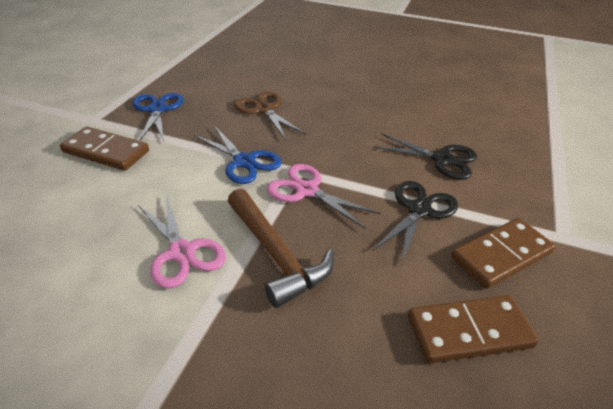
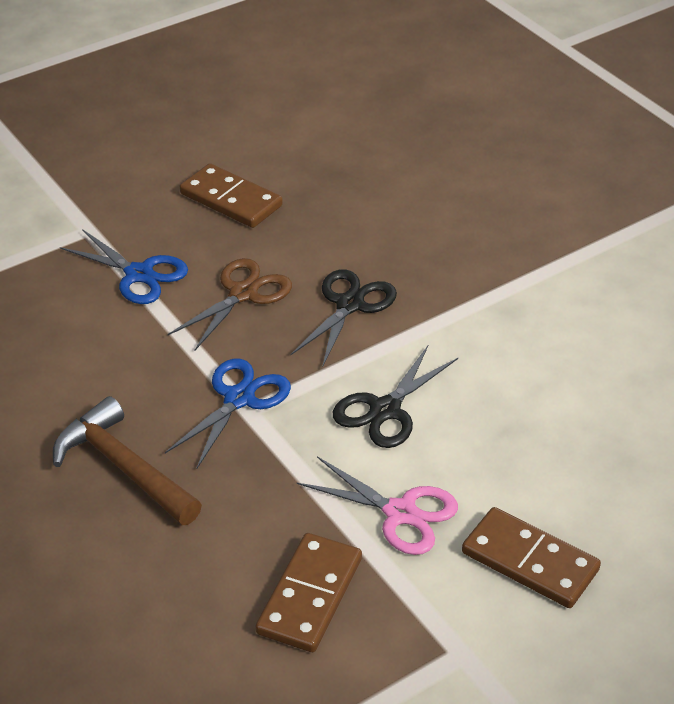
pink scissors: [138,195,226,288] [267,164,381,229] = 2 -> [297,456,458,555] = 1

